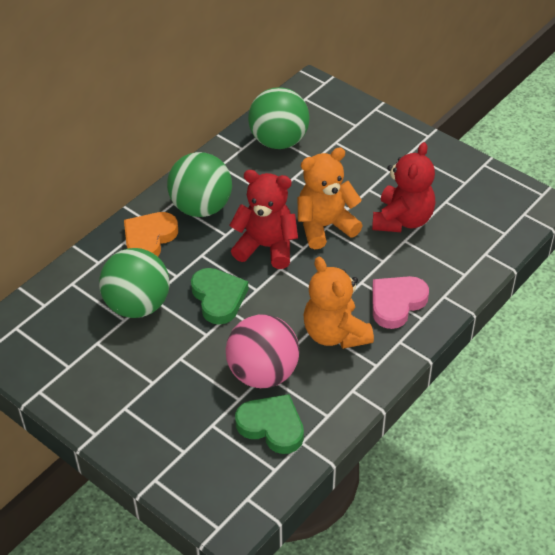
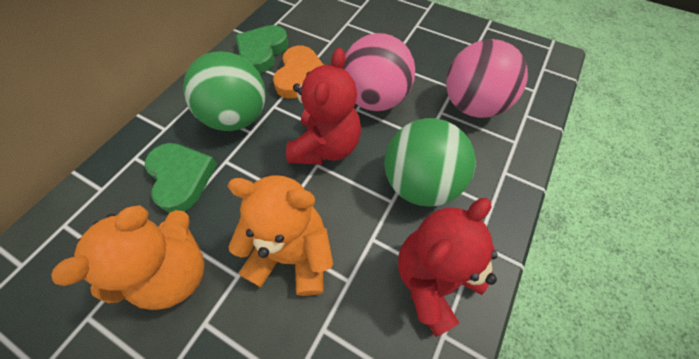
green ball: [99,248,170,318] [167,152,232,217] [248,87,310,149] = 3 -> [183,51,266,131] [384,118,476,207] = 2
pink ball: [226,315,299,388] = 1 -> [343,33,415,111] [446,39,528,118] = 2
pink heart: [372,276,429,329] = 1 -> none = 0

